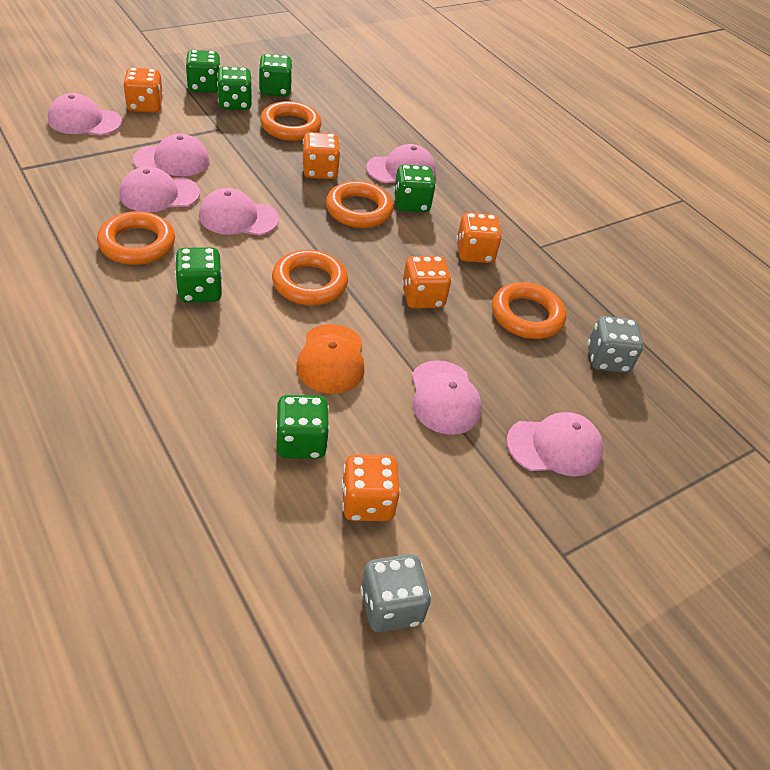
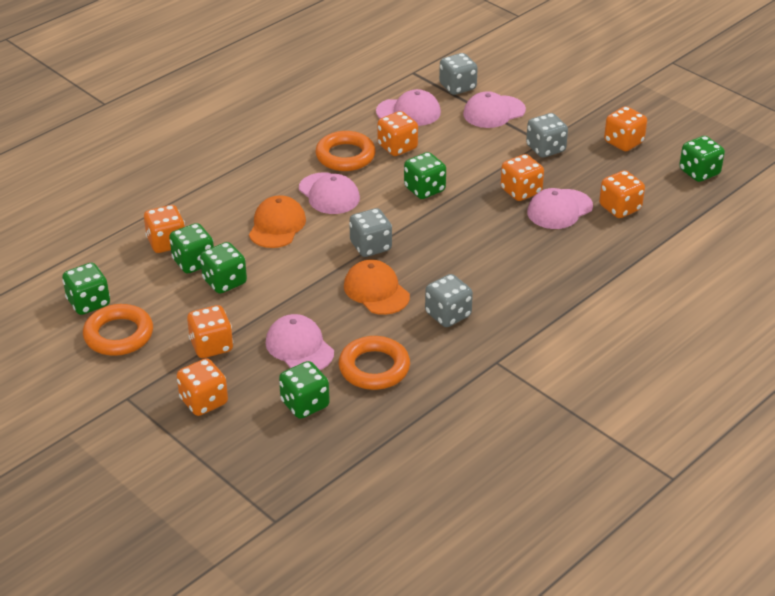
grey dice: [360,554,431,632] [588,316,643,373] = 2 -> [349,208,392,257] [425,274,473,327] [439,53,478,95] [526,113,568,158] = 4
orange cap: [296,324,365,394] = 1 -> [249,195,306,248] [344,260,410,315] = 2
orange dice: [123,67,163,113] [302,132,341,179] [342,454,401,521] [402,256,452,309] [456,213,502,263] = 5 -> [144,205,185,253] [177,358,228,416] [187,305,233,358] [377,111,418,156] [501,154,544,201] [599,170,645,218] [604,106,647,151] = 7
orange ring: [97,211,175,265] [260,101,322,141] [272,250,348,306] [326,181,393,228] [492,282,566,339] = 5 -> [83,304,153,356] [315,131,376,171] [339,336,410,390] = 3
pink cap: [48,93,122,136] [119,166,200,212] [133,133,210,176] [199,188,279,235] [366,144,436,183] [412,360,482,435] [507,412,603,477] = 7 -> [265,314,334,370] [299,172,360,214] [376,89,441,126] [463,91,526,128] [527,188,593,229] = 5

